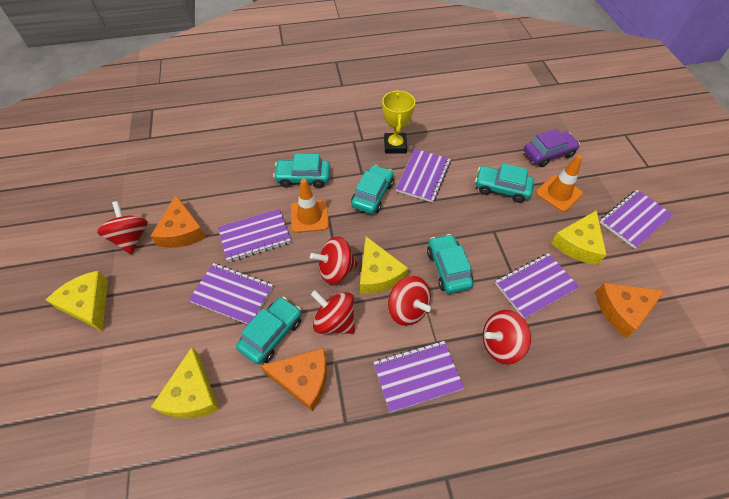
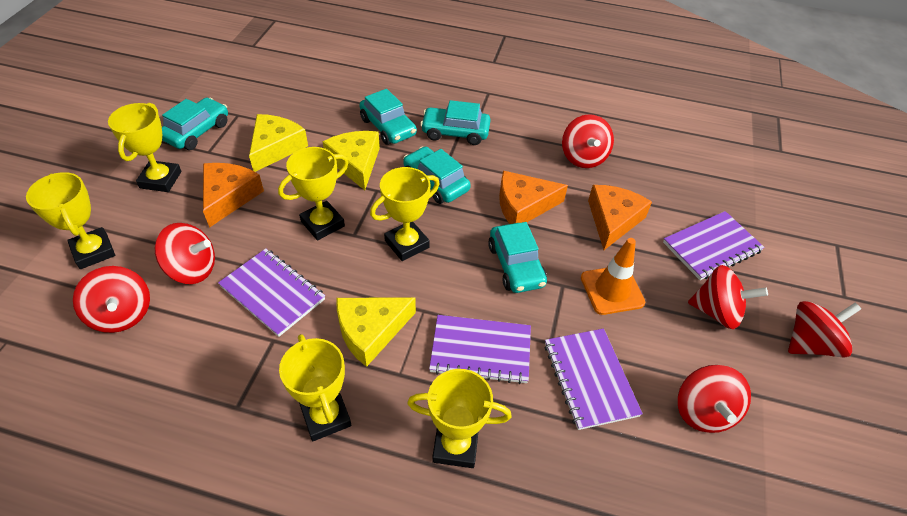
orange traffic cone: [291,179,329,233] [536,155,583,212] = 2 -> [581,238,645,315] = 1
purple car: [524,129,580,167] = 1 -> none = 0
purple notebook: [188,263,273,324] [218,209,291,262] [373,341,464,413] [396,149,451,203] [495,253,579,319] [600,190,673,249] = 6 -> [218,248,325,337] [429,315,531,384] [545,328,643,430] [663,211,765,280] = 4
red spinning top: [97,201,148,254] [310,236,358,284] [311,290,355,334] [388,276,431,326] [483,310,531,364] = 5 -> [73,266,150,333] [155,223,215,284] [562,114,614,168] [678,365,751,433] [688,265,768,329] [788,301,861,358] = 6
yellow cheese: [46,270,108,331] [151,347,219,419] [360,236,408,294] [551,210,607,265] = 4 -> [249,114,308,172] [323,131,380,190] [337,298,416,367] = 3
yellow trophy: [382,90,415,154] = 1 -> [26,172,115,269] [108,103,181,192] [278,147,349,240] [279,334,351,441] [370,167,440,261] [407,369,511,468] = 6

